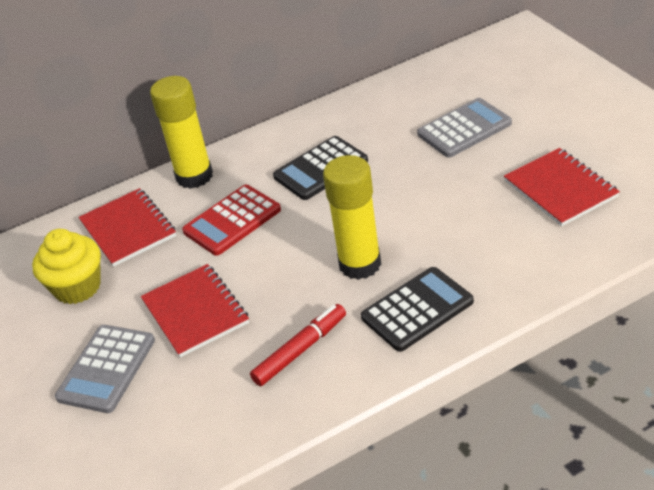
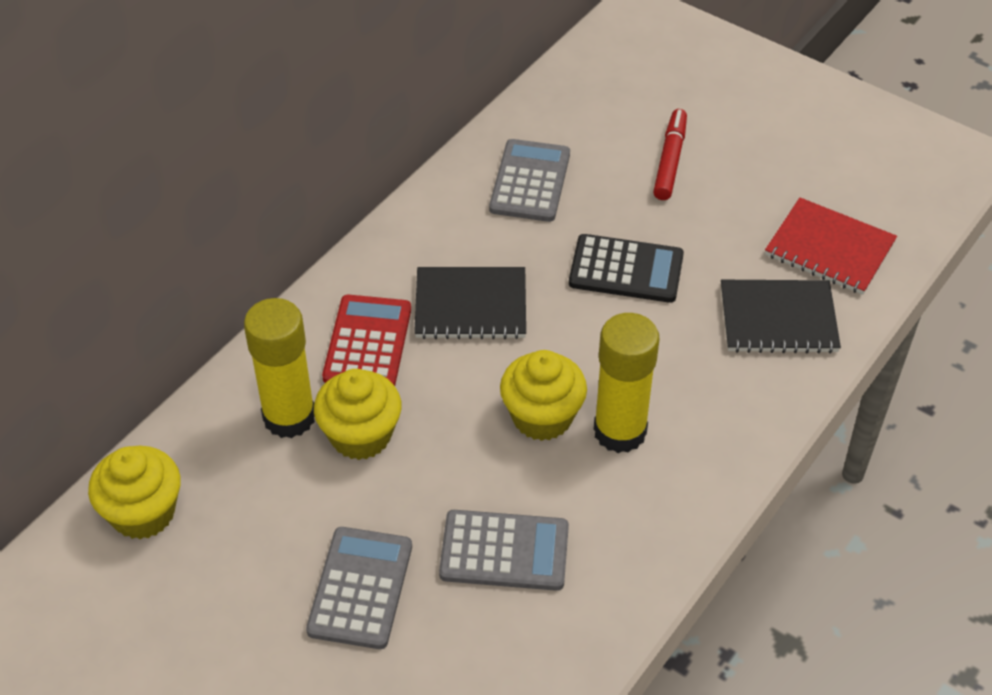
black calculator: [273,136,368,200] [361,267,474,352] = 2 -> [569,234,684,303] = 1
black notebook: none = 0 -> [414,267,526,339] [721,280,841,354] = 2
grey calculator: [55,325,155,413] [417,98,512,158] = 2 -> [306,527,412,649] [439,510,569,591] [489,139,570,222] = 3
red notebook: [78,188,176,267] [141,264,249,358] [504,148,620,226] = 3 -> [765,198,897,295] = 1
yellow cupcake: [32,229,101,304] = 1 -> [88,446,181,539] [314,369,402,460] [500,350,587,441] = 3

